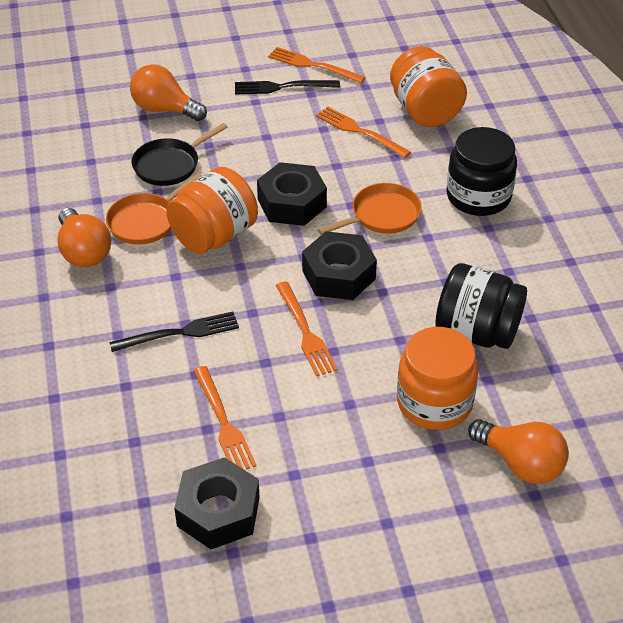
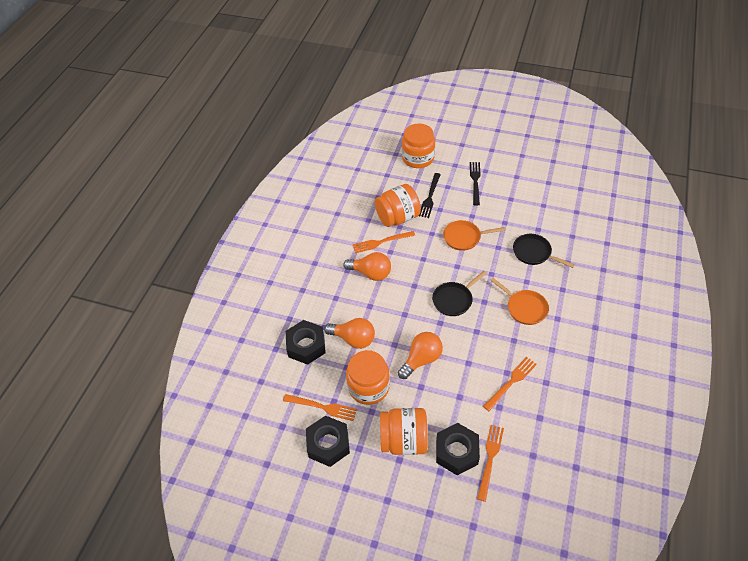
black jar: [435,263,527,349] [447,127,517,216] = 2 -> none = 0
black pan: [132,123,228,186] = 1 -> [432,271,487,316] [513,234,575,268] = 2
orange jar: [166,167,258,254] [390,46,467,127] [397,327,478,430] = 3 -> [346,350,390,405] [375,184,421,227] [380,408,428,455] [402,124,435,168] = 4

